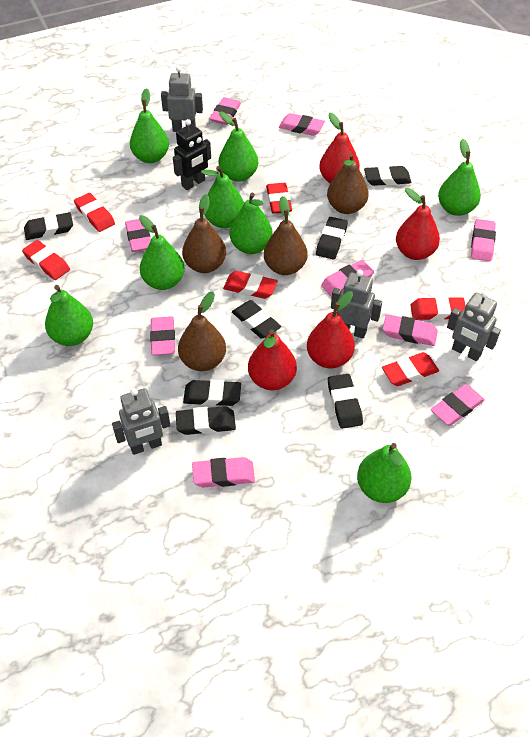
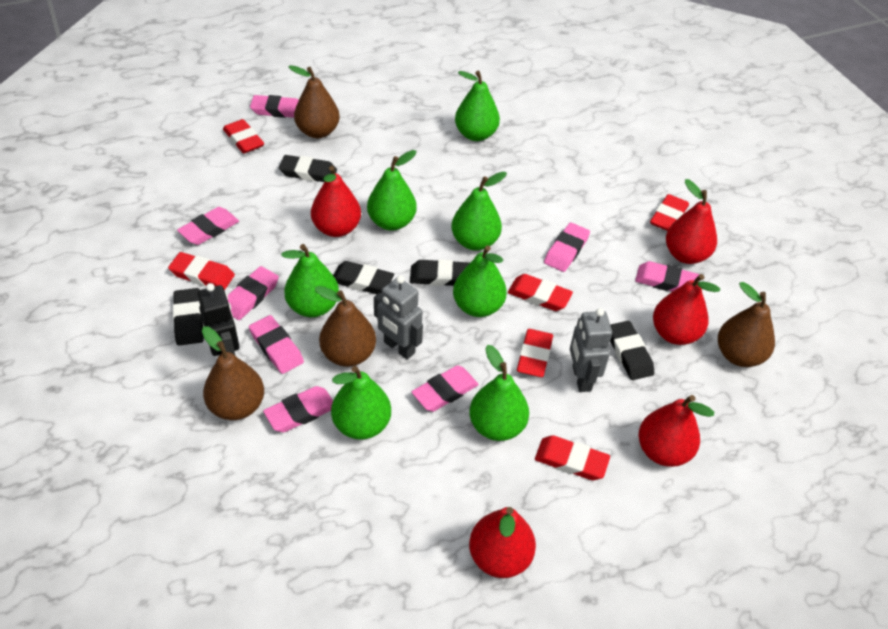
black eraser: [24,212,73,240] [176,406,236,435] [183,380,241,406] [232,300,281,339] [316,217,348,259] [328,374,363,429] [364,166,411,186] = 7 -> [173,288,204,346] [279,155,337,182] [333,261,394,294] [410,259,469,286] [610,321,654,380] = 5
green pear: [45,285,93,346] [130,88,169,163] [139,215,185,290] [201,166,244,228] [219,112,258,182] [230,193,273,254] [357,443,412,503] [438,139,481,216] = 8 -> [281,244,339,317] [331,366,391,440] [367,150,417,231] [451,171,507,251] [453,246,507,317] [455,71,500,141] [470,345,529,441] = 7
grey robot: [112,388,170,455] [161,66,203,132] [331,270,382,339] [447,291,501,361] = 4 -> [374,276,423,359] [570,308,612,392] = 2
pink eraser: [125,219,151,252] [150,316,175,355] [192,457,255,487] [209,97,241,125] [279,113,325,136] [321,260,374,297] [383,314,438,346] [431,384,485,426] [471,219,496,262] = 9 -> [177,207,239,245] [228,266,279,320] [249,315,304,374] [250,95,299,118] [263,386,333,432] [412,365,479,412] [544,222,590,272] [635,261,699,292] = 8
red pear: [248,329,297,390] [307,291,355,368] [319,113,360,183] [396,188,440,260] = 4 -> [311,166,361,237] [469,507,536,578] [639,395,714,467] [653,274,720,345] [666,179,717,264] = 5

